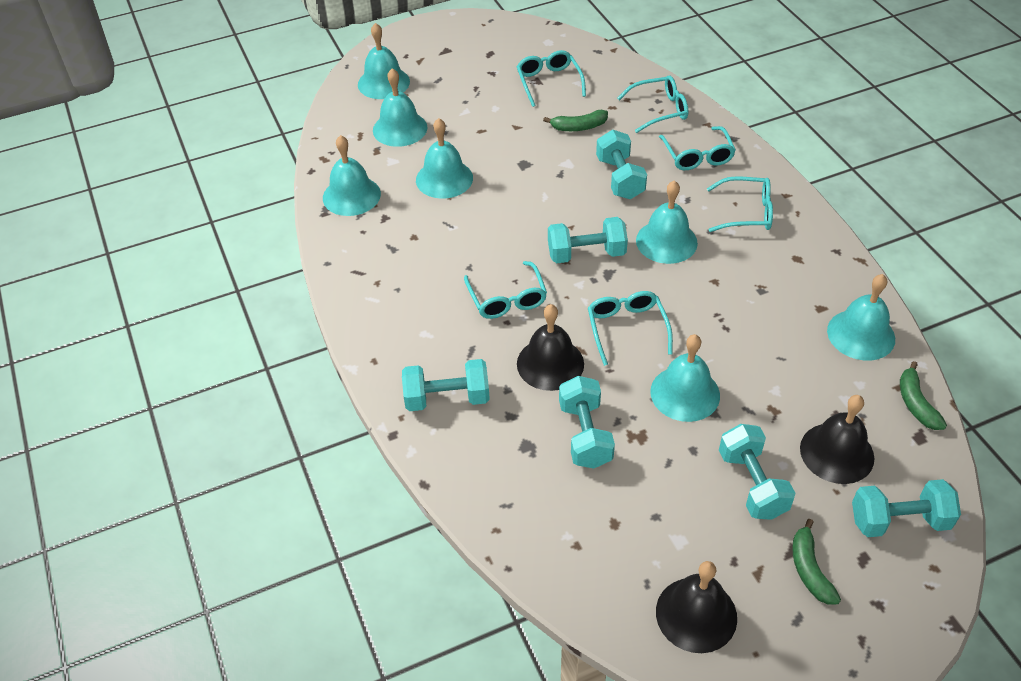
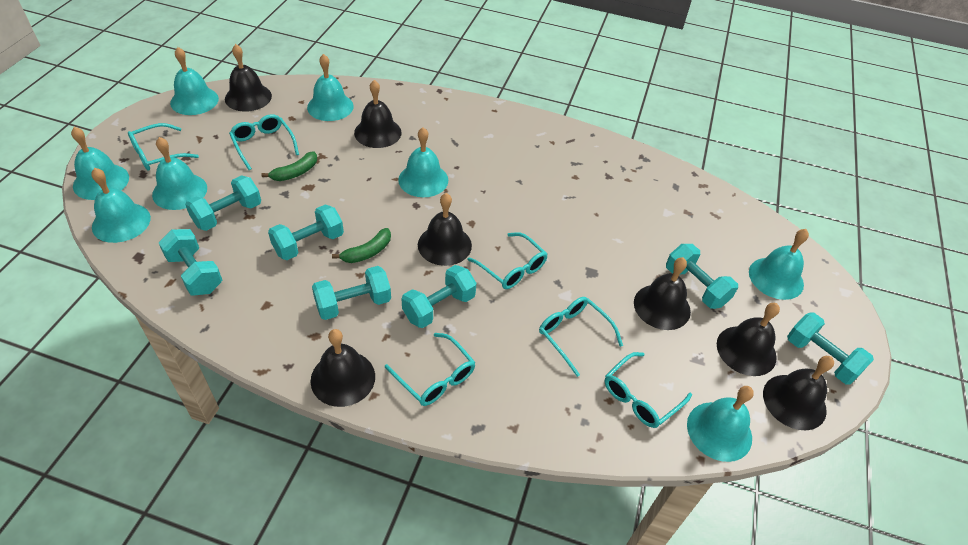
black bell: [517,304,584,391] [656,561,737,653] [800,395,874,484] = 3 -> [225,44,272,111] [311,329,375,407] [354,80,402,148] [418,193,472,266] [634,257,691,330] [717,303,780,376] [763,356,834,430] = 7
green banana: [543,110,608,131] [792,519,841,604] [900,361,947,430] = 3 -> [261,151,317,181] [332,228,391,263] = 2
turquoise bell: [323,135,381,216] [358,23,410,99] [373,68,427,147] [416,118,473,199] [636,180,698,264] [650,334,720,422] [827,274,895,361] = 7 -> [71,127,129,200] [91,168,151,243] [152,137,207,210] [170,47,219,115] [307,54,353,121] [398,128,448,197] [687,386,754,462] [749,229,809,300] = 8
turquoise dumbbell: [402,359,490,411] [548,217,628,263] [559,376,615,468] [596,130,647,199] [719,424,795,520] [852,479,961,537] = 6 -> [159,229,222,295] [185,175,261,231] [268,204,344,260] [312,266,391,320] [402,265,477,328] [666,244,738,309] [787,313,874,385] = 7

